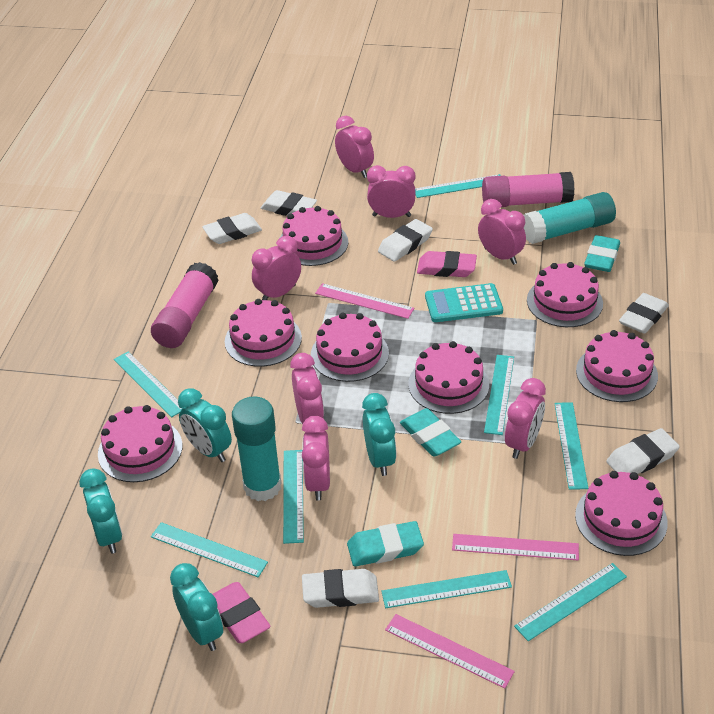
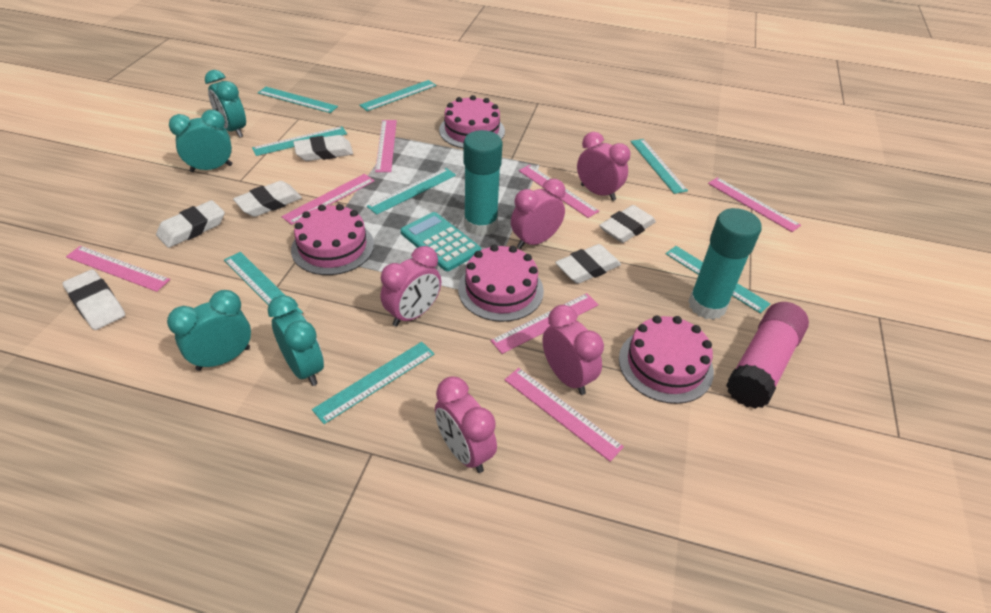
pink cake: [98,405,183,482] [225,299,302,367] [280,206,348,266] [311,313,389,382] [408,341,489,414] [527,262,603,327] [575,471,668,556] [576,330,658,402] = 8 -> [291,204,374,275] [439,95,505,148] [458,244,544,322] [619,315,714,404] = 4
pink clock: [252,236,301,300] [290,353,324,424] [302,416,330,501] [335,116,374,178] [367,165,416,218] [478,199,526,265] [505,378,546,459] = 7 -> [381,246,441,326] [435,376,497,473] [511,179,566,249] [542,305,604,395] [577,132,630,201] = 5
pink eraser: [213,582,271,643] [417,251,477,277] = 2 -> none = 0
pink glue stick: [151,262,219,348] [482,172,575,207] = 2 -> [726,302,809,409] = 1
pink ruler: [315,283,414,319] [385,614,515,689] [452,534,579,560] = 3 -> [66,246,170,292] [281,174,375,225] [375,120,397,172] [491,293,599,354] [505,368,624,461] [519,165,599,218] [708,177,801,232] = 7
turquoise eraser: [347,521,424,567] [400,408,461,456] [584,235,620,272] = 3 -> none = 0

